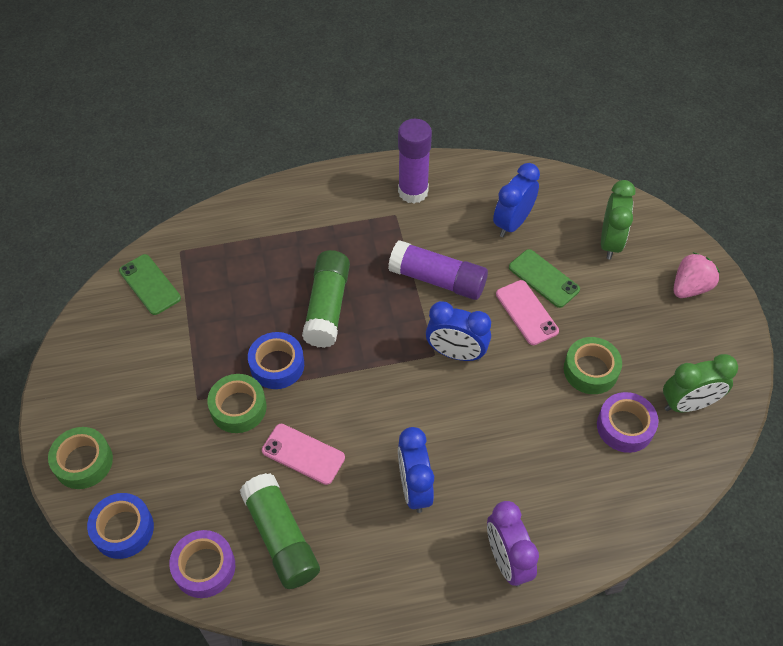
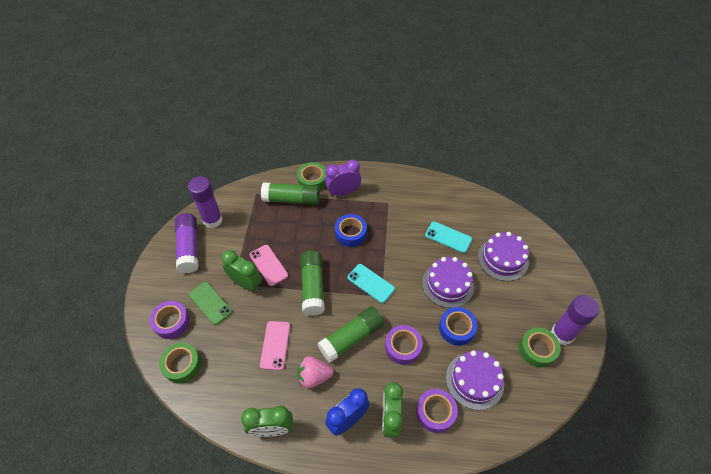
blue clock: [398,427,434,513] [426,301,491,361] [493,163,540,237] = 3 -> [325,388,370,436] = 1
green clock: [601,180,635,260] [663,354,738,412] = 2 -> [221,250,262,292] [241,406,293,437] [382,382,403,438] = 3
green glue stick: [240,473,320,589] [302,250,350,348] = 2 -> [261,183,320,205] [300,250,325,316] [317,306,384,363] = 3
green phone: [119,254,181,315] [509,249,580,308] = 2 -> [189,282,232,325] = 1
purple cake: none = 0 -> [422,257,474,308] [446,350,504,410] [478,232,529,281] = 3
purple glue stick: [388,240,488,300] [398,119,432,204] = 2 -> [175,213,198,273] [188,176,223,228] [551,295,599,345] = 3
purple tape: [169,530,235,598] [597,392,659,453] = 2 -> [150,301,190,339] [385,325,423,365] [416,389,458,433] = 3
turquoise phone: none = 0 -> [347,264,395,303] [425,221,472,253] = 2

